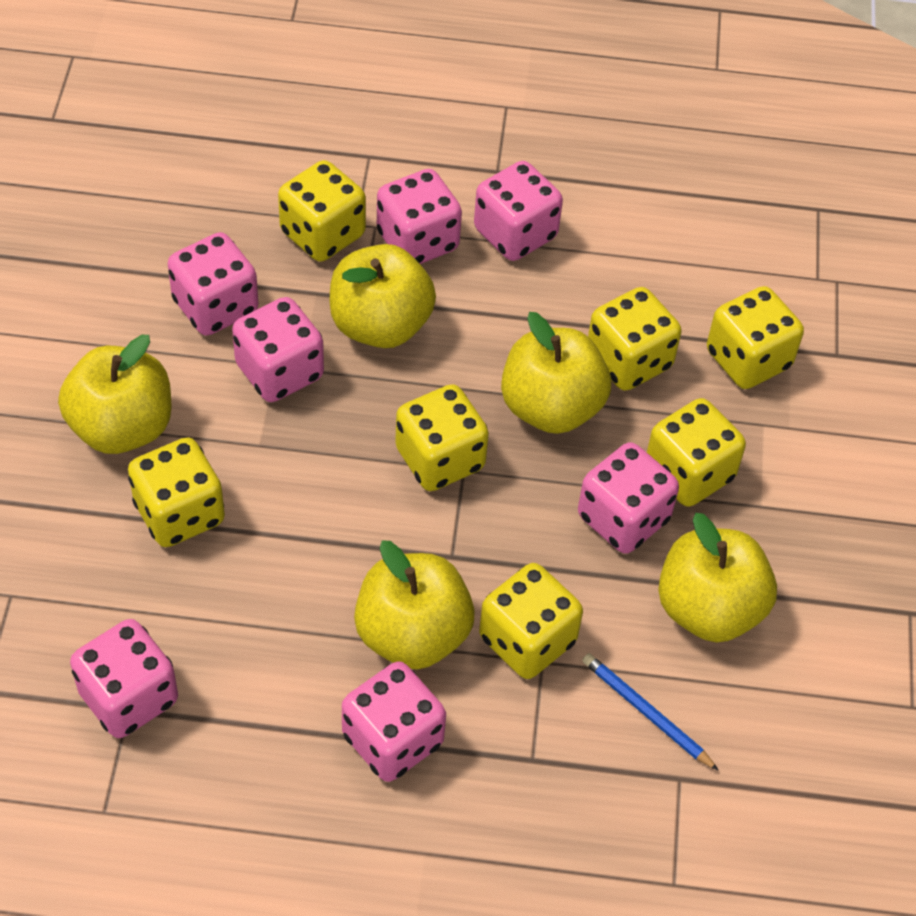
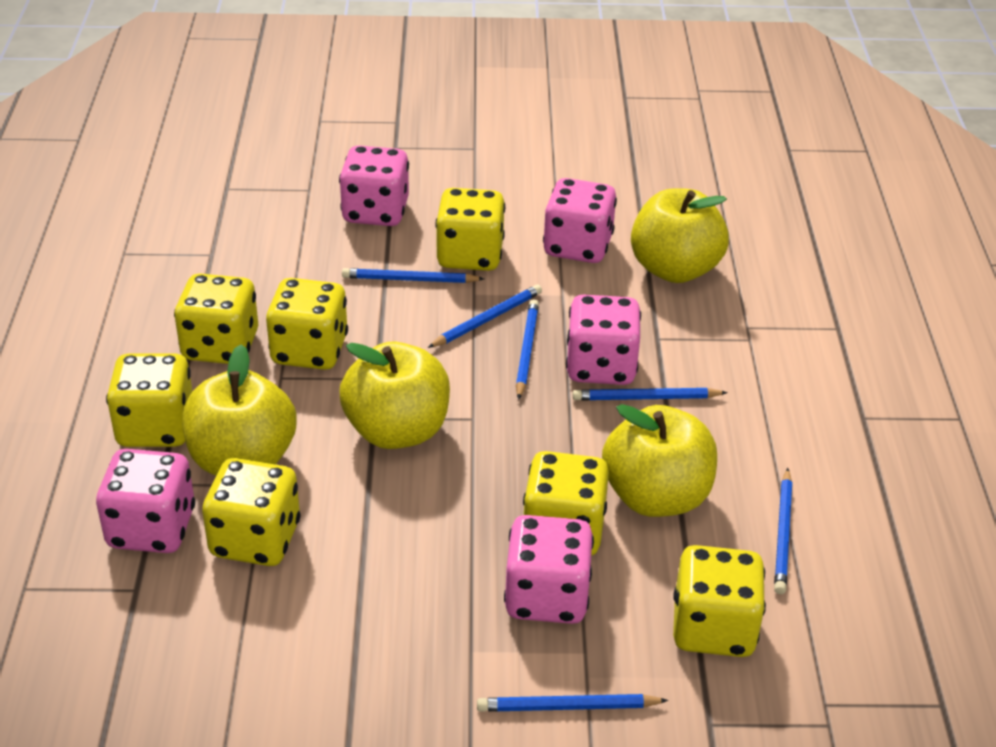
blue pencil: [582,653,719,771] = 1 -> [342,268,484,283] [428,284,542,348] [477,694,668,712] [516,299,539,400] [573,388,728,400] [774,468,792,594] = 6
pink dice: [70,619,178,738] [168,232,259,336] [232,297,324,402] [342,661,446,782] [377,169,462,264] [474,161,563,261] [578,442,679,554] = 7 -> [96,449,195,553] [339,145,409,226] [504,515,594,624] [543,178,617,263] [566,294,641,385] = 5
yellow apple: [58,335,172,454] [330,244,436,348] [354,540,475,670] [501,312,611,434] [658,513,777,643] = 5 -> [182,344,297,476] [339,342,450,449] [602,404,717,517] [631,188,729,283] = 4

